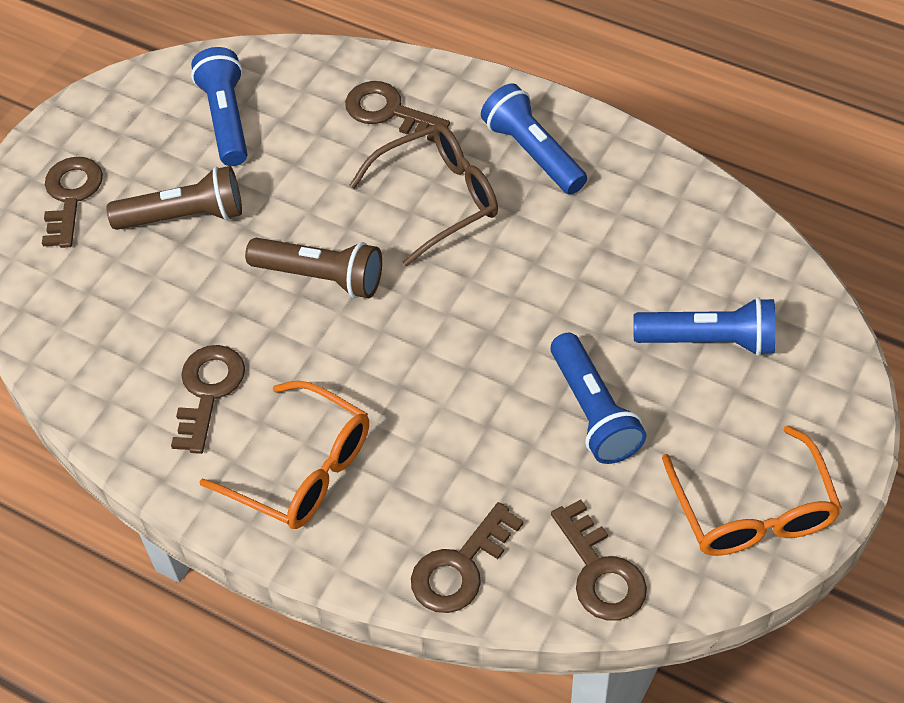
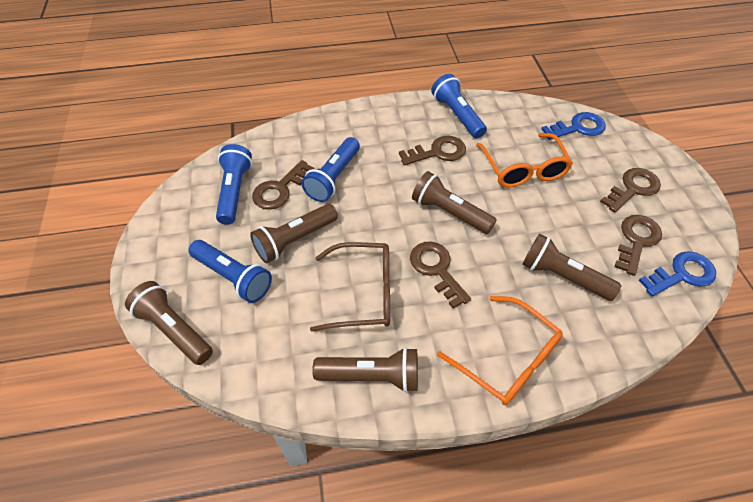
blue key: none = 0 -> [541,112,606,140] [639,251,716,296] = 2
brown flashlight: [106,166,242,230] [245,238,382,298] = 2 -> [125,281,213,365] [250,204,338,263] [312,347,418,392] [412,171,497,234] [522,234,621,301] = 5

